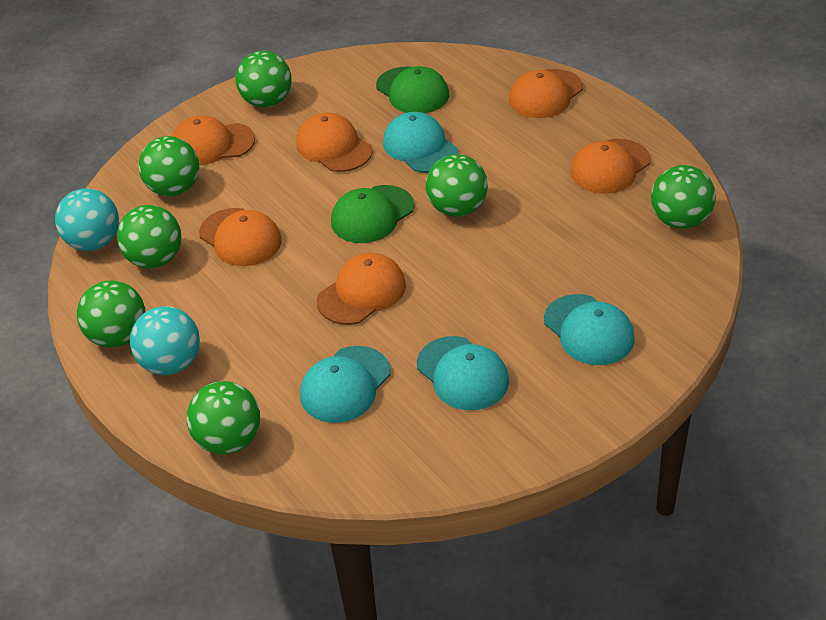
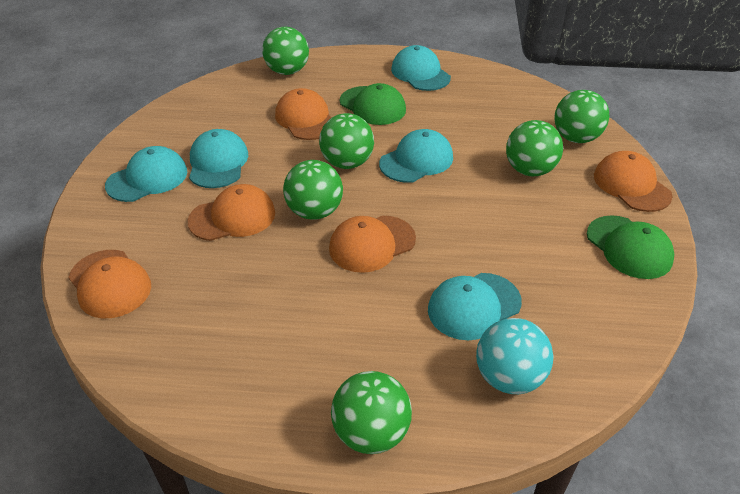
green ball: [77,280,145,348] [117,205,181,268] [138,136,199,196] [187,381,260,455] [235,51,292,108] [426,154,488,217] [651,165,716,229] = 7 -> [262,27,309,75] [283,160,343,220] [319,113,374,169] [331,371,412,454] [506,120,563,176] [554,90,610,143] = 6
orange cap: [172,116,255,165] [199,208,282,266] [296,112,373,172] [317,253,406,325] [509,69,583,118] [570,139,651,194] = 6 -> [68,250,151,318] [188,184,275,241] [275,88,331,140] [329,216,416,273] [594,151,673,212] = 5
turquoise ball: [55,188,119,251] [130,306,200,375] = 2 -> [476,318,554,394] = 1
turquoise cap: [300,346,391,423] [383,112,458,173] [417,336,509,410] [544,294,635,365] = 4 -> [105,146,187,202] [189,129,248,188] [379,129,453,183] [391,45,451,91] [428,273,522,340] = 5

